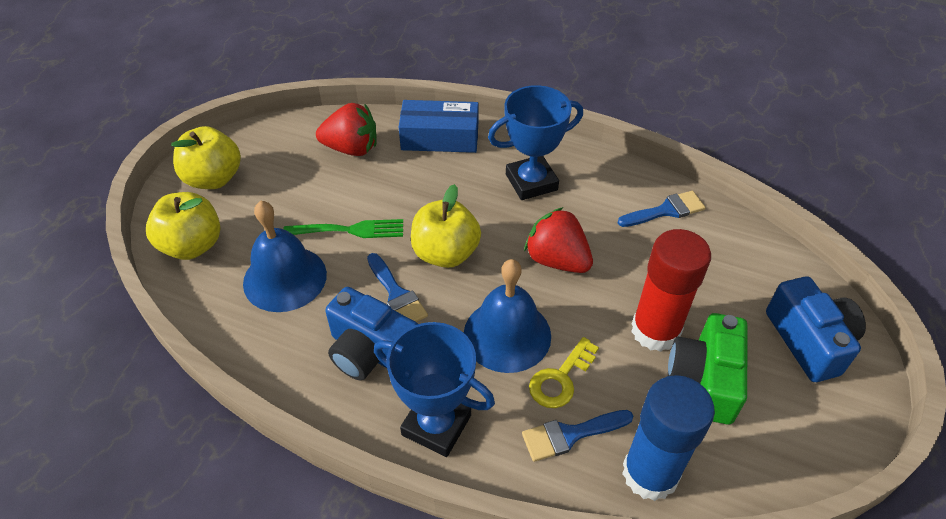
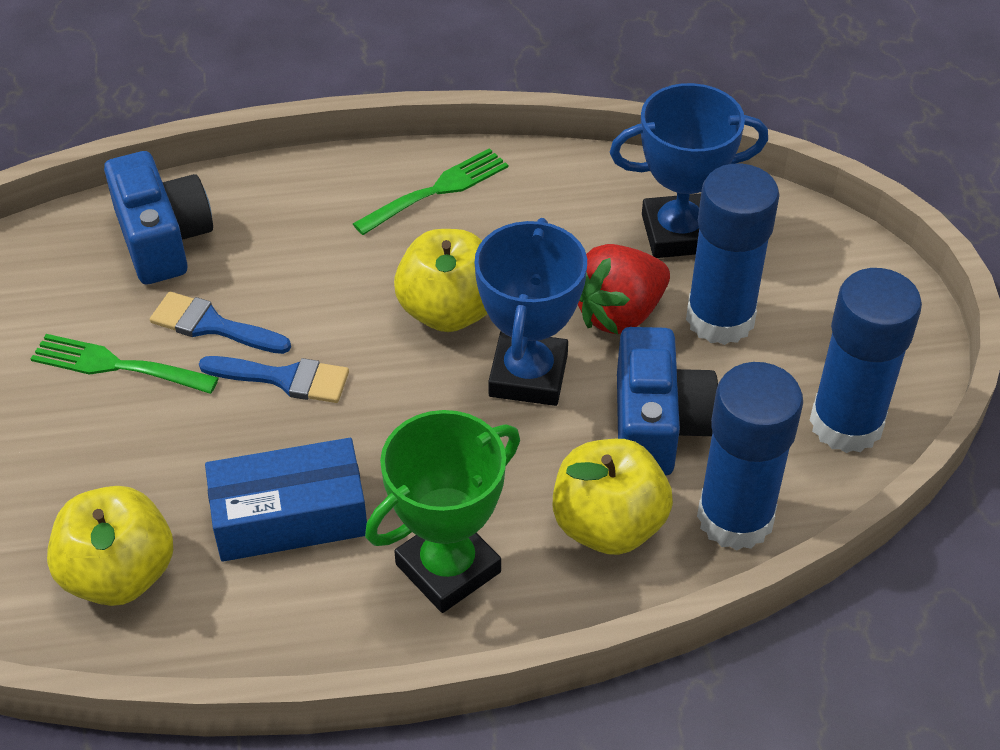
blue bell: [243,201,327,312] [464,259,551,373] = 2 -> none = 0
blue brush: [367,253,428,322] [522,410,633,462] [618,191,706,227] = 3 -> [150,292,291,354] [199,356,349,403] = 2
blue glue stick: [622,375,715,501] = 1 -> [686,164,780,345] [697,362,803,550] [810,268,922,453] = 3
green camera: [668,313,747,424] = 1 -> none = 0
green fork: [283,219,403,238] = 1 -> [31,334,219,394] [353,148,508,235] = 2
green trophy: none = 0 -> [365,410,520,613] = 1
red glue stick: [631,229,711,352] = 1 -> none = 0
red strawberry: [316,103,377,156] [524,207,593,273] = 2 -> [578,244,670,335] = 1
yellow key: [529,337,599,408] = 1 -> none = 0

